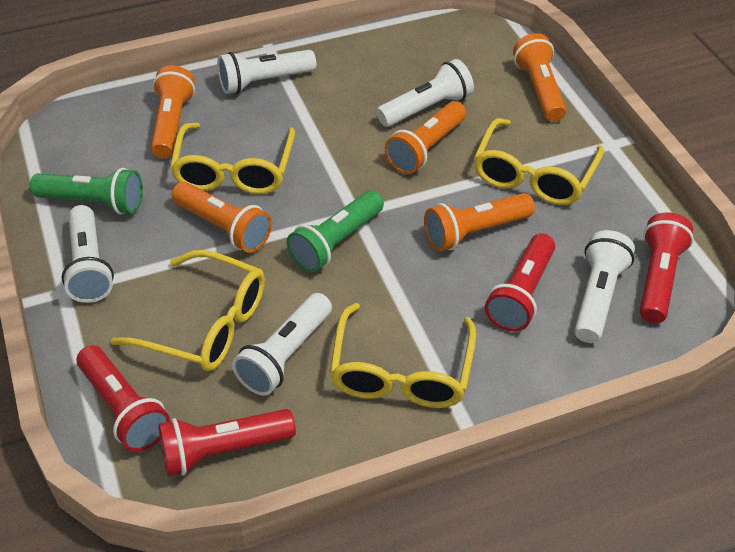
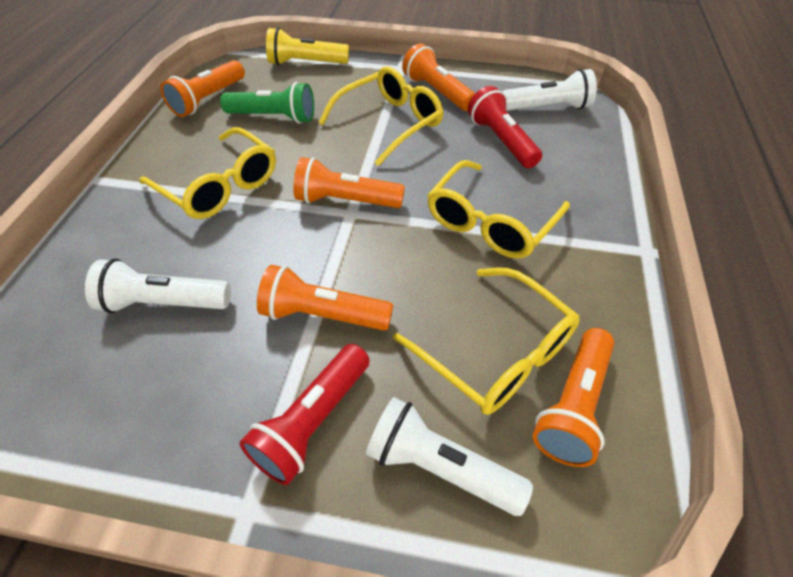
green flashlight: [30,168,143,215] [286,190,384,272] = 2 -> [220,82,314,124] = 1
red flashlight: [76,345,170,452] [158,409,296,476] [485,233,555,331] [640,212,694,323] = 4 -> [239,344,370,485] [468,86,542,168] = 2
white flashlight: [62,205,114,303] [217,50,316,94] [232,293,332,396] [376,59,474,127] [574,230,635,343] = 5 -> [85,259,231,313] [366,397,533,516] [502,69,597,111] = 3
yellow flashlight: none = 0 -> [266,27,349,65] = 1

